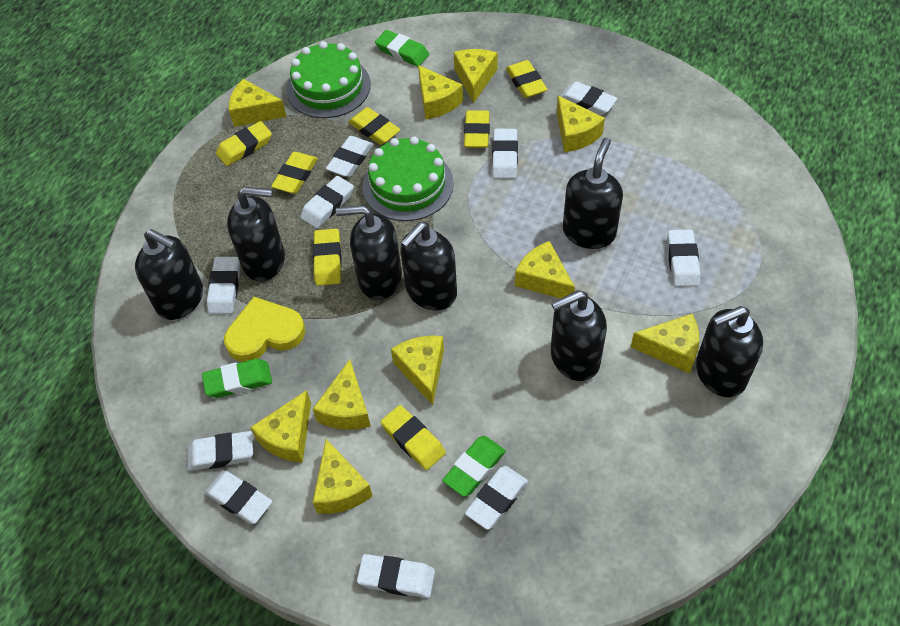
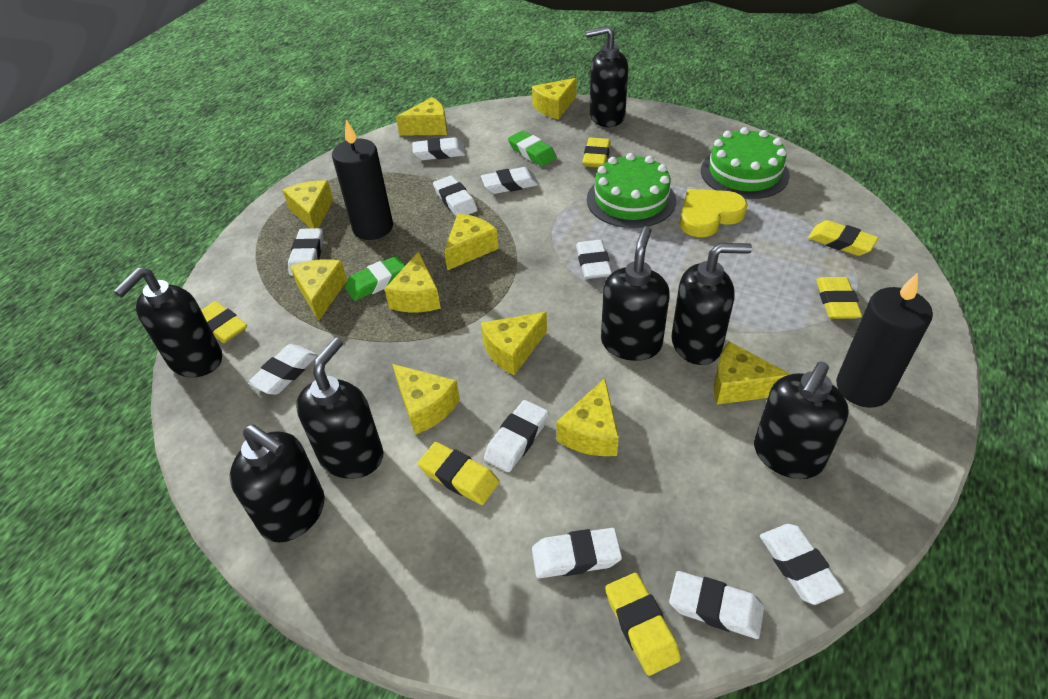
black candle: none = 0 -> [332,120,393,240] [836,273,933,408] = 2
green eraser: [202,359,272,398] [375,30,429,67] [442,436,506,497] = 3 -> [345,256,406,301] [508,131,557,166] = 2
yellow eraser: [216,121,272,166] [271,152,318,193] [313,229,342,286] [348,107,400,145] [381,405,446,470] [464,110,490,148] [506,60,548,98] = 7 -> [201,301,247,343] [418,442,499,505] [582,138,611,167] [605,573,681,676] [808,220,879,256] [816,277,862,319] = 6

